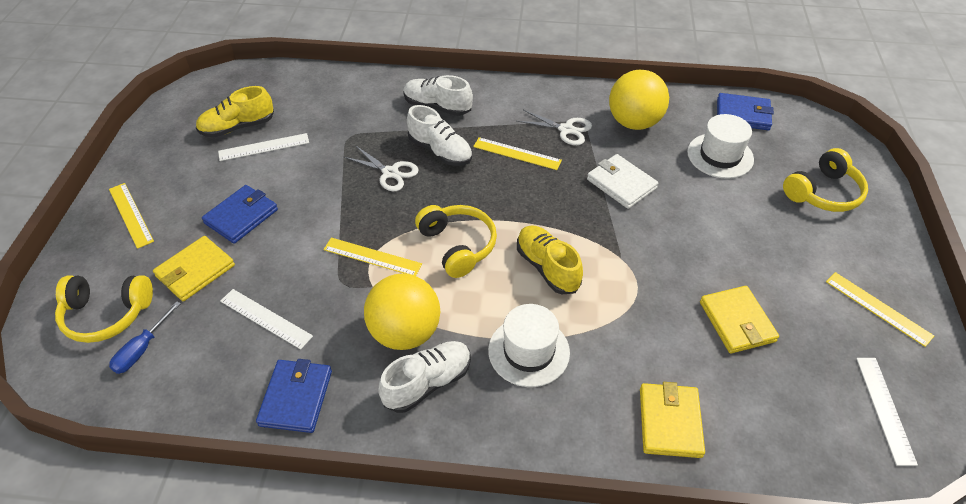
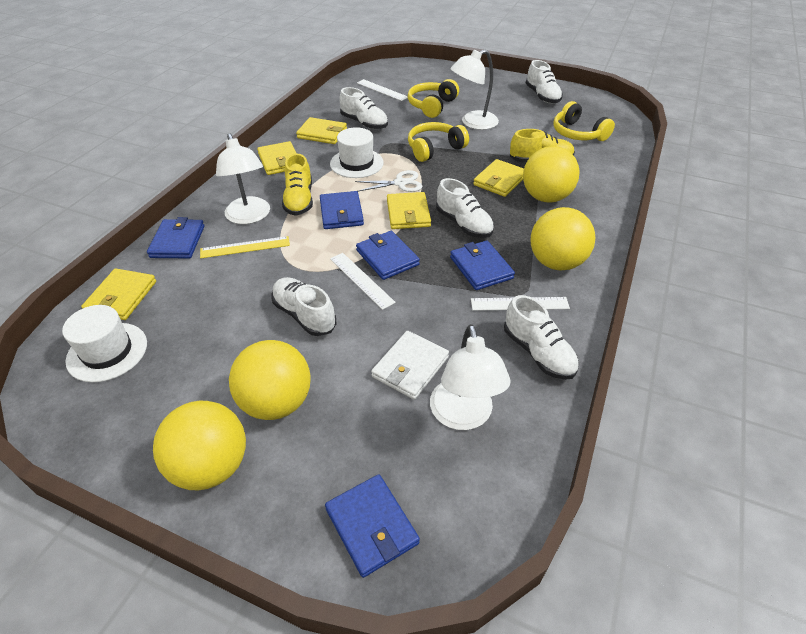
blue screwdriver: [109,301,181,374] = 1 -> none = 0
blue wallet: [202,185,278,244] [256,359,332,433] [717,93,774,130] = 3 -> [147,217,204,258] [320,191,364,229] [325,474,420,578] [356,231,420,280] [450,240,515,290] = 5
white lamp: none = 0 -> [216,133,270,224] [430,324,511,430] [450,50,499,130] = 3
white scissors: [344,146,419,191] [517,110,592,145] = 2 -> [355,170,423,192] = 1
white shoe: [378,341,471,413] [403,75,473,116] [407,105,472,166] = 3 -> [271,277,337,336] [339,87,388,129] [436,178,494,238] [504,295,579,380] [525,60,563,104] = 5
yellow ball: [364,274,441,350] [609,70,669,130] = 2 -> [153,401,246,490] [229,340,311,420] [523,146,579,203] [530,207,596,270] = 4
yellow ruler: [109,183,154,249] [323,237,422,276] [473,137,562,170] [826,272,934,347] = 4 -> [200,236,290,258] = 1
yellow wallet: [153,236,235,301] [640,382,705,458] [700,286,779,353] = 3 -> [81,268,156,320] [257,141,297,175] [296,117,347,144] [387,192,431,229] [473,159,524,197] = 5

